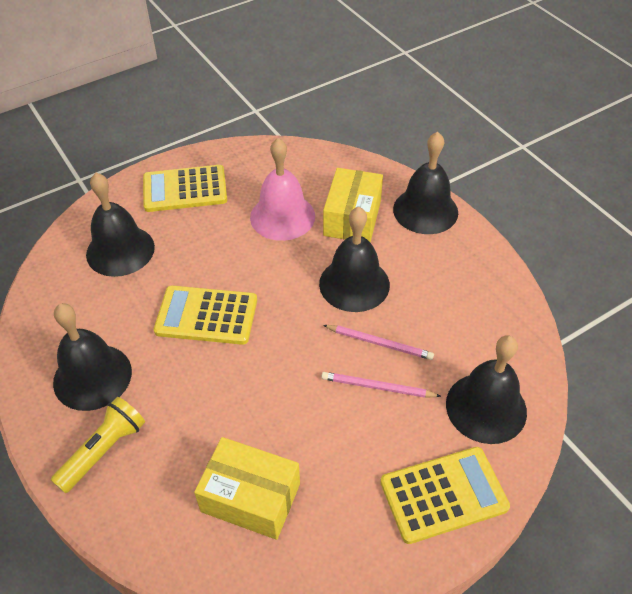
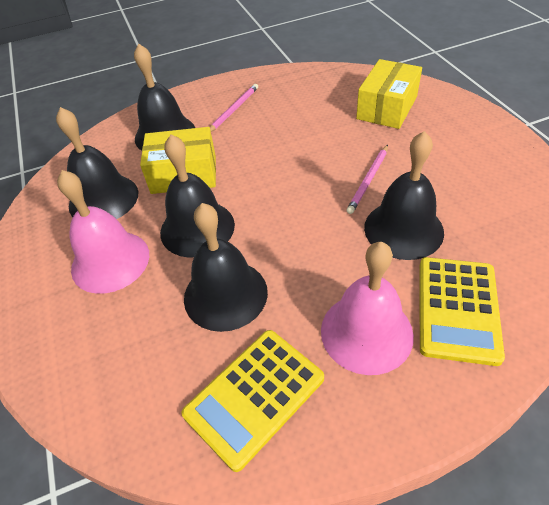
pink bell: [250,138,315,241] = 1 -> [57,170,149,294] [321,242,414,375] = 2
yellow calculator: [143,165,227,212] [154,285,257,345] [381,447,510,544] = 3 -> [181,330,324,472] [420,257,505,366] = 2
yellow flashlight: [51,397,145,493] = 1 -> none = 0

